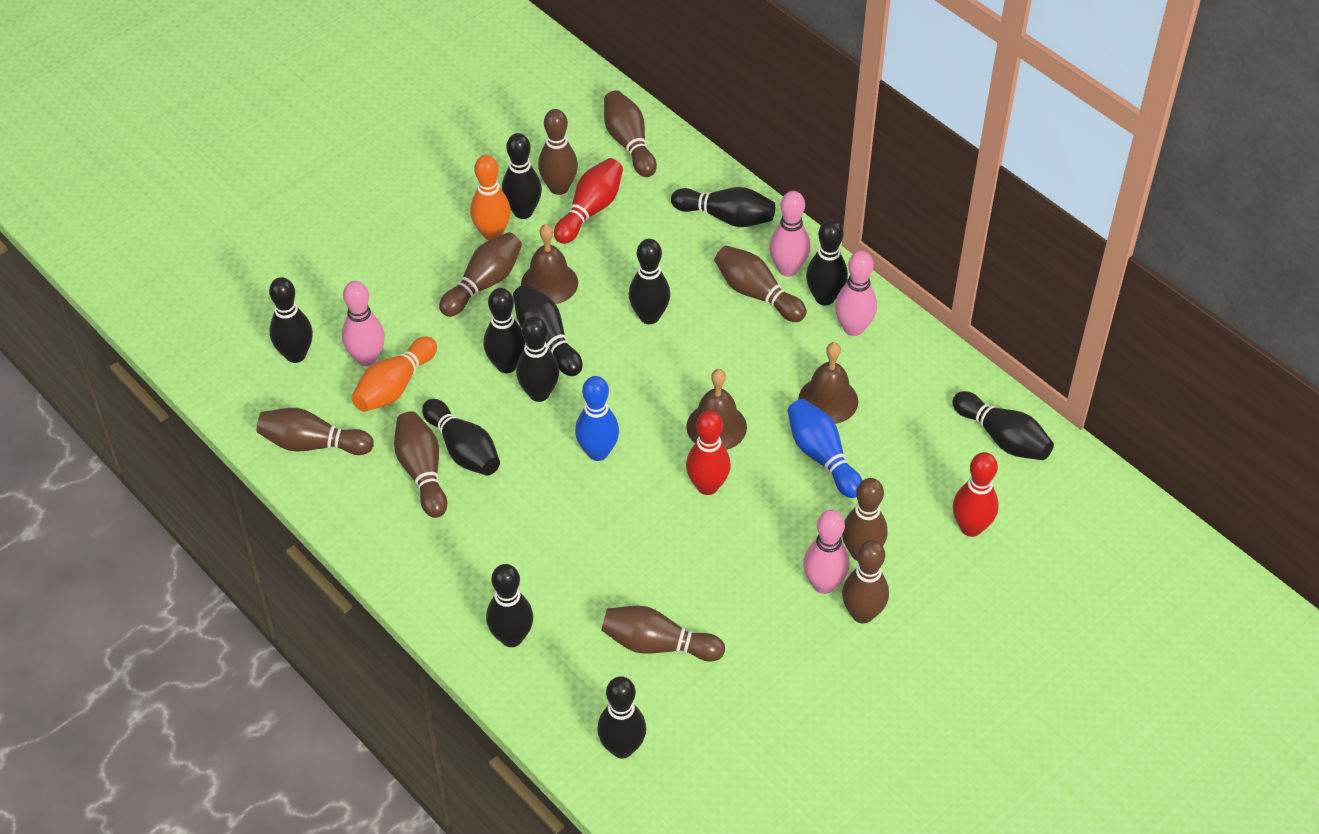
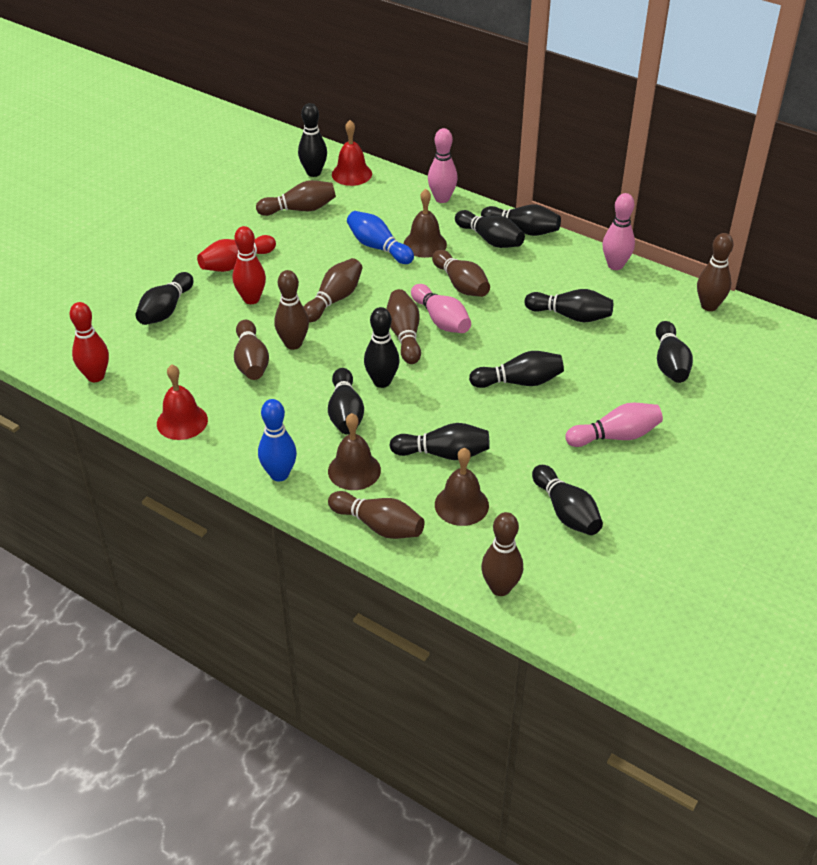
black bowling pin: [269,277,313,363] [422,399,500,476] [483,288,526,373] [486,564,533,647] [502,133,542,219] [513,284,583,376] [516,316,559,402] [597,676,646,759] [629,239,670,324] [671,187,775,227] [806,220,848,306] [952,391,1054,460] = 12 -> [135,272,193,325] [298,103,327,177] [328,368,364,435] [364,307,400,388] [389,423,490,460] [455,210,525,248] [469,351,564,388] [481,205,561,236] [524,289,613,322] [532,465,603,535] [656,321,693,383] = 11
orange bowling pin: [352,337,437,412] [470,155,511,240] = 2 -> none = 0
red bell: none = 0 -> [157,364,208,440] [332,120,372,186] = 2

